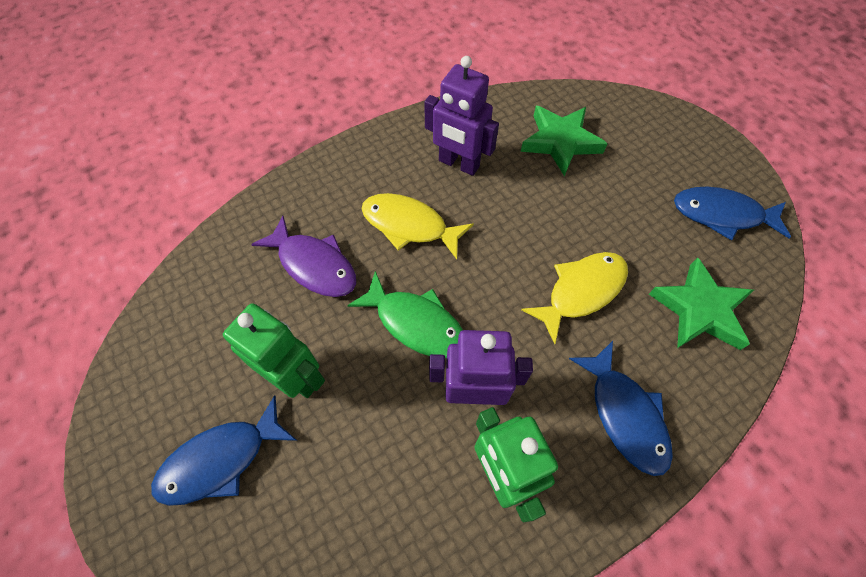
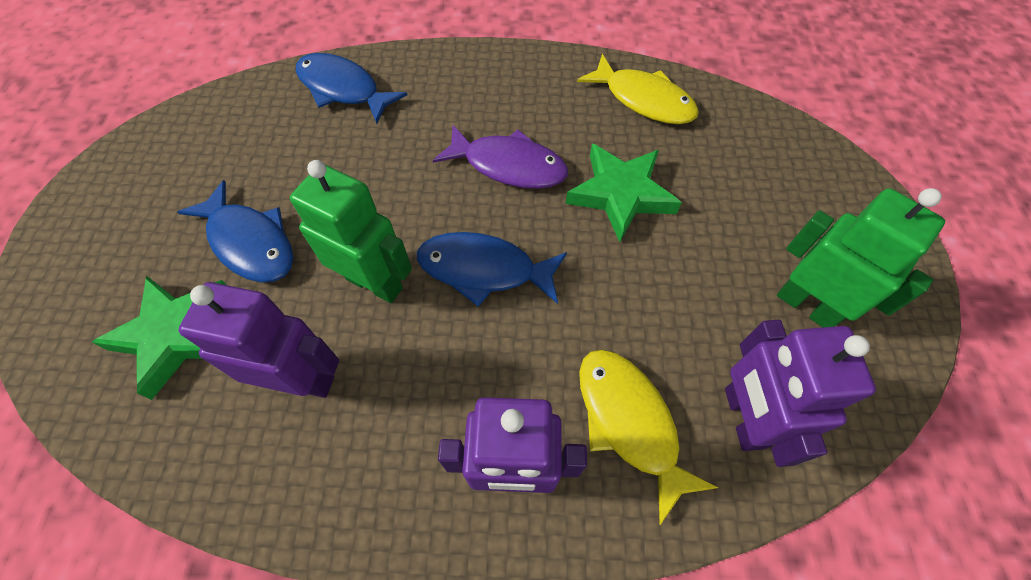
green fish: [347,271,463,358] = 1 -> none = 0
purple robot: [424,56,499,176] [429,330,533,405] = 2 -> [179,282,339,398] [438,397,587,493] [725,320,876,467] = 3

